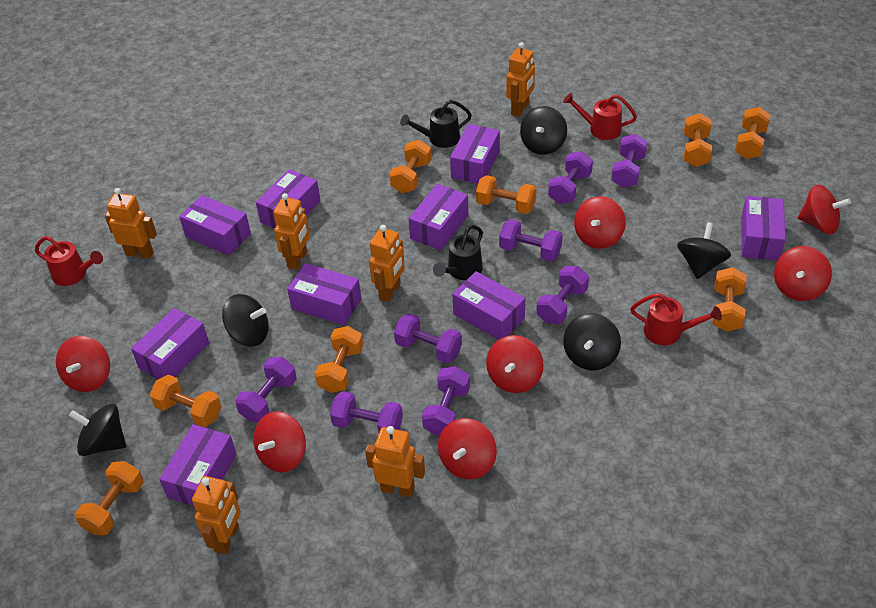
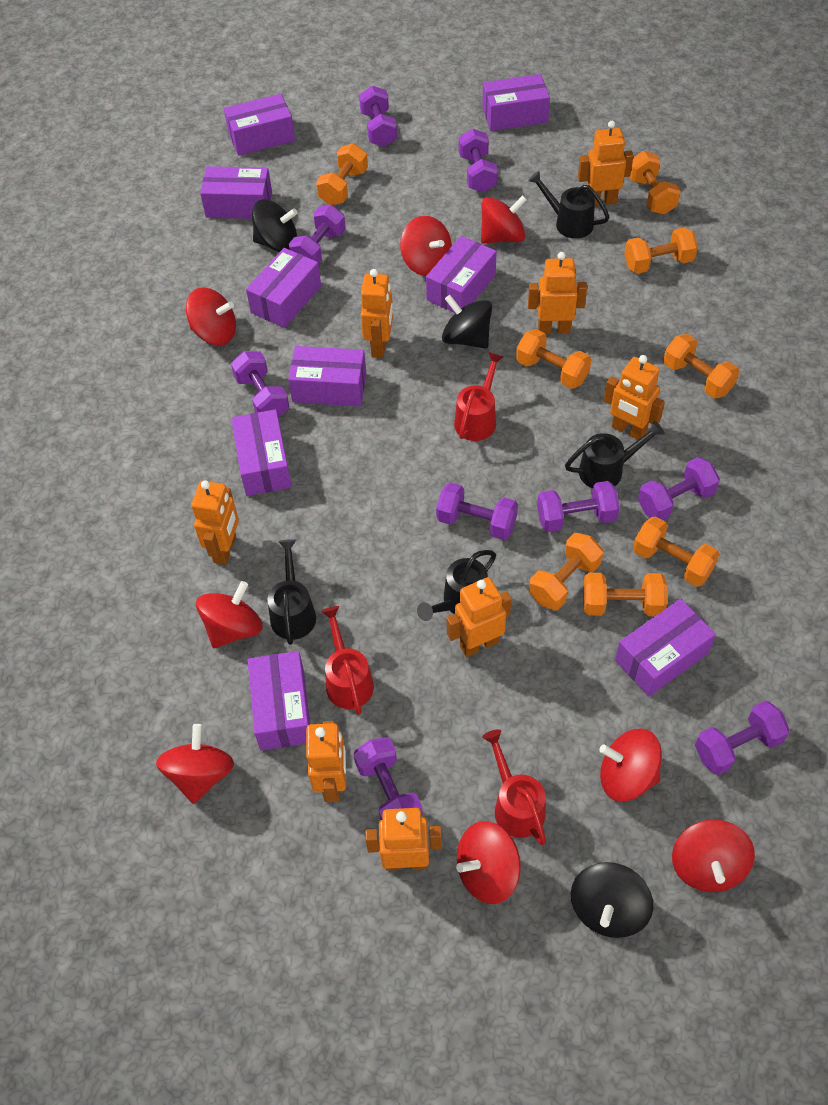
black spinning top: [69,404,126,456] [222,294,269,347] [520,106,567,155] [563,313,621,370] [677,222,731,279] = 5 -> [252,200,298,252] [442,295,492,349] [571,862,654,938] = 3
black watering can: [400,100,472,148] [433,225,483,280] = 2 -> [267,539,316,645] [417,550,496,621] [528,171,609,239] [565,421,665,488] = 4
orange robot: [105,188,157,259] [192,476,241,554] [273,193,310,270] [365,426,425,498] [369,225,405,302] [506,42,535,116] = 6 -> [191,480,239,565] [306,721,346,802] [361,269,393,358] [365,808,442,871] [447,577,511,657] [528,252,587,334] [578,121,634,206] [604,355,665,440] = 8
purple dumbbell: [235,357,297,422] [330,391,403,433] [394,313,462,363] [422,366,470,436] [499,219,562,261] [536,266,589,324] [548,151,593,204] [611,134,648,188] = 8 -> [231,351,289,418] [289,205,346,264] [353,737,423,820] [359,86,397,147] [436,482,518,540] [459,129,498,192] [537,481,620,532] [638,457,720,520] [695,701,790,775] = 9
red spinning top: [56,336,110,392] [253,411,306,473] [438,418,497,479] [486,335,544,393] [574,196,626,249] [774,246,832,301] [798,184,851,234] = 7 -> [156,724,234,804] [186,287,236,345] [196,581,263,648] [400,216,452,276] [456,821,521,904] [481,195,527,244] [599,728,662,801] [672,819,755,892] = 8

